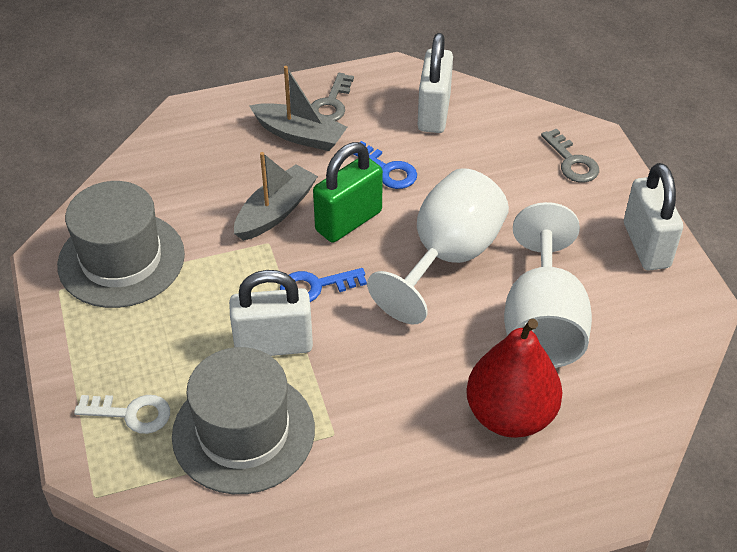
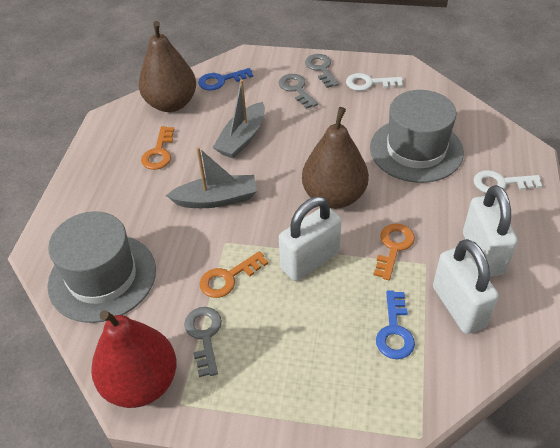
brown pear: none = 0 -> [138,21,196,112] [302,107,369,209] = 2
green padlock: [313,142,383,242] = 1 -> none = 0
grey key: [311,73,354,121] [541,128,599,182] = 2 -> [184,307,222,377] [279,74,318,109] [305,54,339,88] = 3
orange key: none = 0 -> [141,126,174,170] [200,251,268,298] [374,224,415,280] = 3
white goblet: [367,168,509,324] [504,202,592,368] = 2 -> none = 0
white key: [74,395,170,434] = 1 -> [346,73,403,91] [474,170,542,193] = 2

